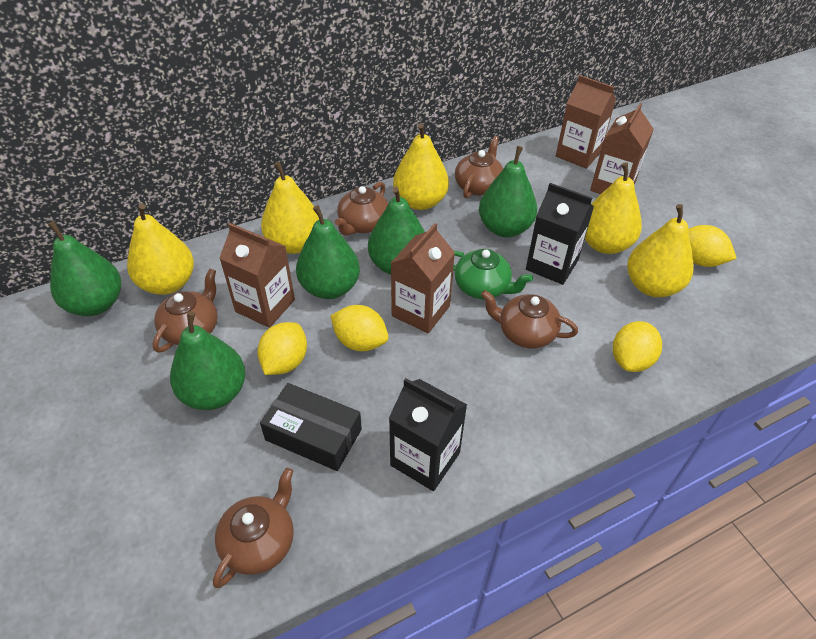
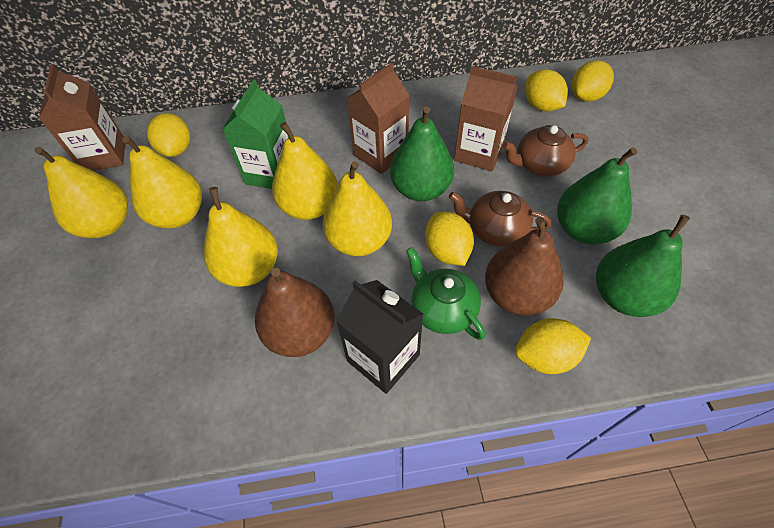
black box: [260,383,362,471] = 1 -> none = 0
black carton: [389,378,467,491] [526,183,594,285] = 2 -> [336,280,423,394] = 1
brown carton: [219,223,295,328] [391,223,455,334] [556,75,616,169] [590,103,654,194] = 4 -> [39,64,125,171] [346,63,409,174] [454,66,518,171] = 3
brown pear: none = 0 -> [255,268,334,357] [485,217,564,316] = 2
brown teapot: [152,269,218,353] [213,468,294,588] [335,182,388,236] [455,136,503,198] [481,290,578,349] = 5 -> [449,191,551,247] [502,125,588,177] = 2
green carton: none = 0 -> [223,79,289,189] = 1
green pear: [48,221,121,316] [170,311,245,410] [296,205,360,299] [368,187,425,275] [479,146,537,237] = 5 -> [390,106,454,202] [557,147,637,244] [596,214,690,317] = 3
yellow lemon: [257,322,307,375] [330,305,389,351] [613,321,662,372] [688,225,737,267] = 4 -> [147,113,190,157] [425,212,474,266] [515,318,591,374] [525,69,568,111] [571,60,614,101] = 5

